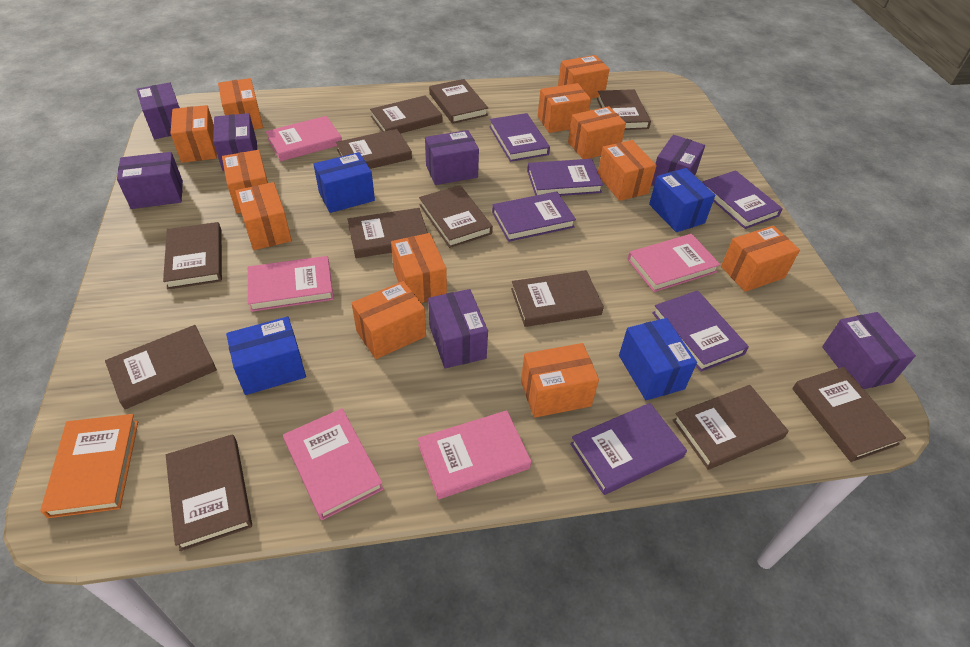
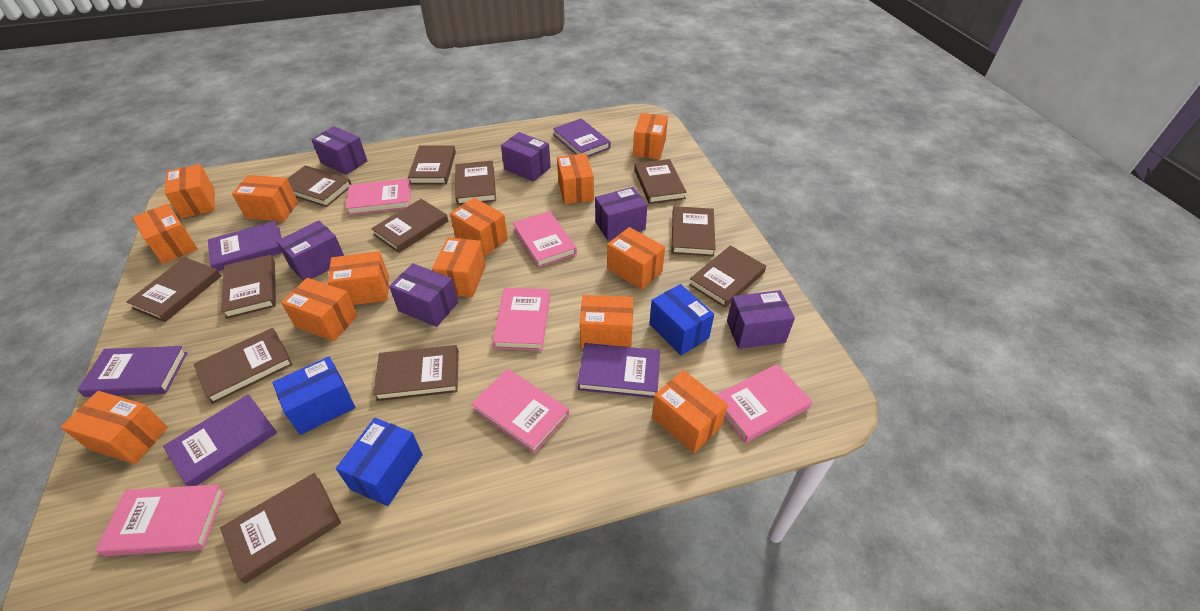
blue box: [226,317,306,395] [313,152,375,213] [619,318,697,400] [649,168,715,232] = 4 -> [272,357,355,435] [336,418,423,506] [649,284,714,355] = 3
orange book: [40,414,138,518] = 1 -> none = 0
orange box: [170,105,217,163] [218,78,263,130] [222,150,268,213] [235,182,292,250] [352,281,426,359] [391,233,447,303] [521,343,599,418] [538,83,591,133] [558,55,610,99] [568,106,626,159] [598,140,657,201] [721,226,800,292] = 12 -> [61,391,168,464] [132,204,198,264] [165,164,215,218] [232,175,298,222] [281,278,358,341] [328,251,389,305] [432,237,486,297] [450,198,508,256] [557,153,594,204] [580,295,633,348] [607,227,665,290] [633,113,668,160] [652,370,728,453] = 13
pink book: [248,256,334,312] [266,116,342,161] [283,408,383,520] [418,410,531,499] [627,234,720,292] = 5 -> [95,484,225,556] [345,179,411,215] [471,369,569,454] [492,288,550,350] [513,211,577,268] [716,364,812,443] = 6
purple book: [489,113,550,162] [492,191,576,242] [527,159,603,196] [570,403,687,495] [652,290,749,372] [702,170,783,229] = 6 -> [77,346,187,397] [163,394,277,486] [208,221,282,271] [553,118,611,157] [577,343,660,398] = 5
purple box: [117,152,183,209] [136,82,180,139] [213,113,257,171] [425,130,479,185] [428,289,488,369] [651,135,705,186] [822,312,916,389] = 7 -> [276,220,344,281] [311,126,367,175] [389,263,458,327] [501,132,551,182] [595,187,647,240] [727,290,795,349] = 6

